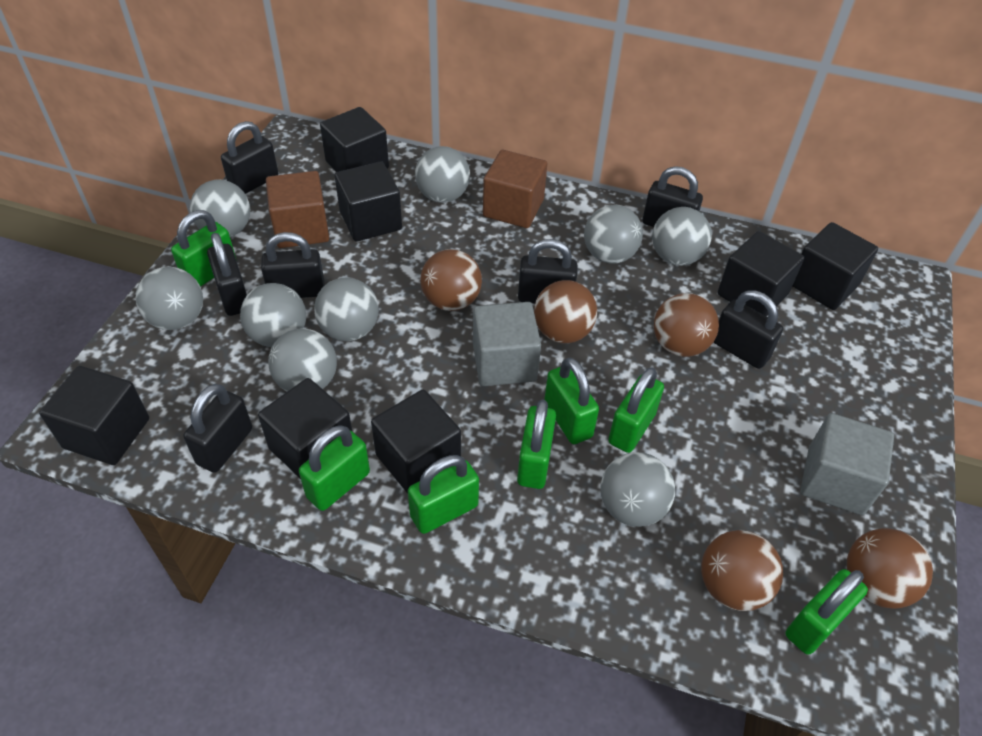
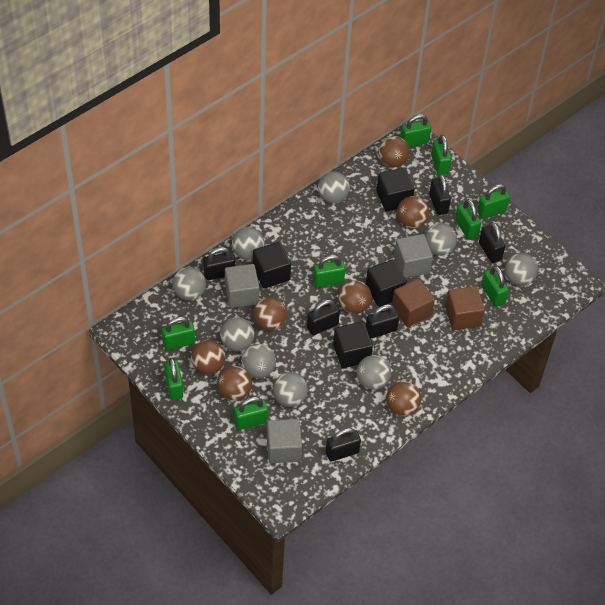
black cube: [39,366,149,465] [258,378,352,479] [320,107,389,172] [335,161,402,242] [371,390,461,494] [717,231,804,316] [792,222,878,310] = 7 -> [253,242,291,289] [333,322,373,368] [366,259,407,307] [376,167,415,212] = 4
black padlock: [183,384,252,473] [207,233,247,316] [221,121,278,194] [261,232,325,298] [518,239,578,303] [643,166,703,227] [714,290,783,369] = 7 -> [203,247,235,280] [307,300,340,335] [326,428,361,462] [366,304,399,338] [429,174,451,215] [479,222,505,263] = 6
brown ball: [421,249,482,311] [534,280,597,343] [654,293,719,357] [701,530,783,611] [847,528,933,609] = 5 -> [191,340,225,374] [217,366,252,401] [253,297,287,331] [338,280,372,314] [378,136,410,168] [386,381,421,416] [397,196,429,228] = 7
green padlock: [171,210,236,287] [299,425,370,511] [408,455,479,534] [517,400,556,489] [544,358,599,444] [608,367,664,453] [786,569,868,655] = 7 -> [162,317,195,350] [164,358,183,400] [234,397,268,430] [313,255,345,288] [400,114,431,147] [431,135,451,175] [455,199,481,240] [477,184,510,219] [481,266,509,307] = 9
grey cube: [473,302,541,386] [800,413,894,515] = 2 -> [225,264,259,308] [267,419,302,463] [394,234,433,278] = 3

